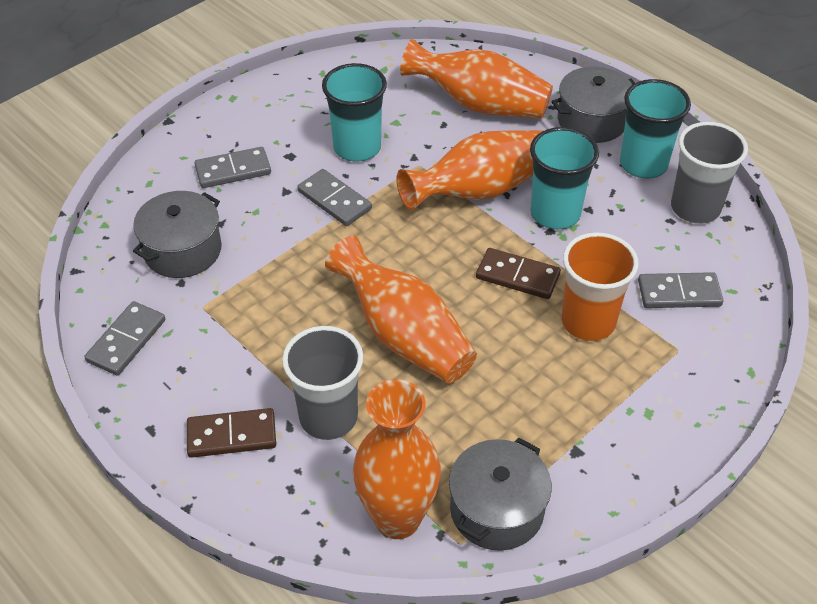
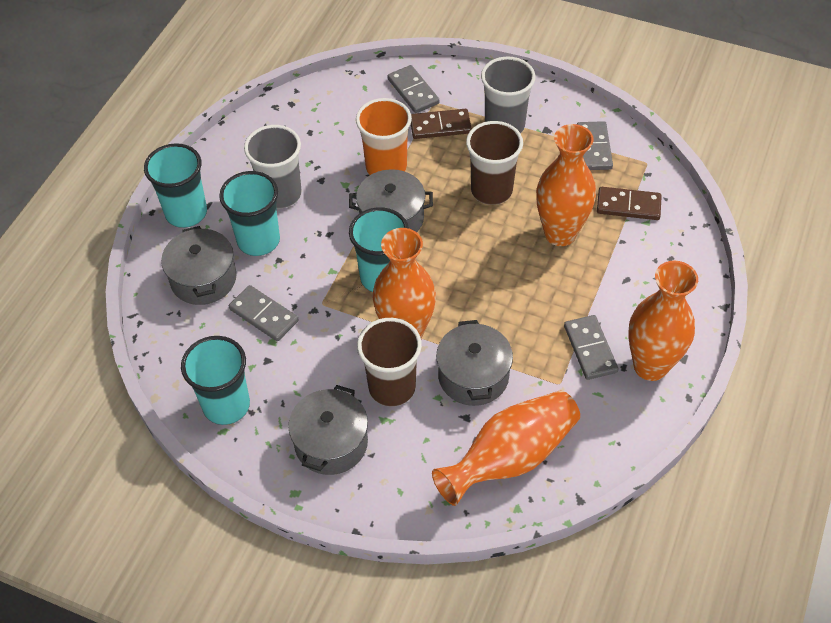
brown cup: none = 0 -> [357,318,422,407] [466,121,523,205] = 2
grey pot: [133,191,222,278] [449,438,552,551] [551,66,635,143] = 3 -> [161,226,237,305] [288,385,368,475] [349,169,433,232] [436,320,513,406] = 4
turquoise cup: [322,63,387,161] [530,127,599,229] [620,79,691,178] = 3 -> [144,143,207,228] [181,336,250,425] [219,171,280,256] [349,207,409,292] = 4

